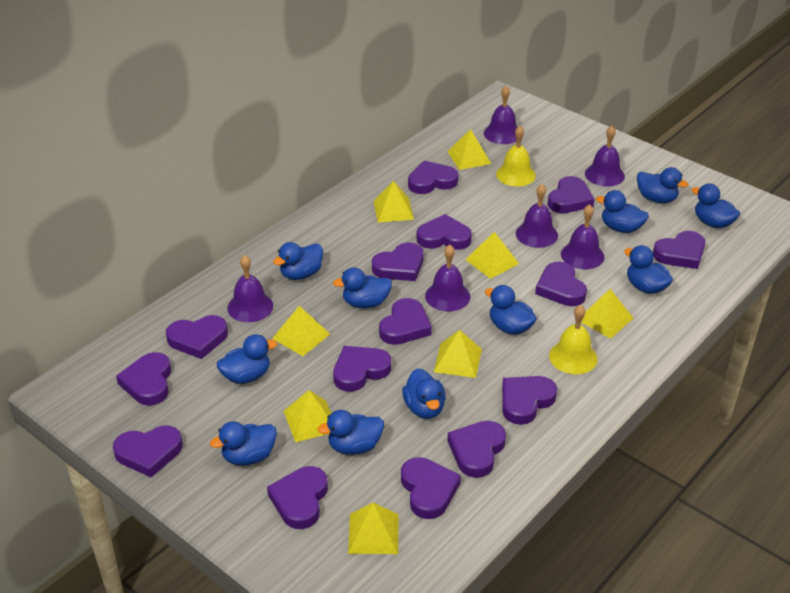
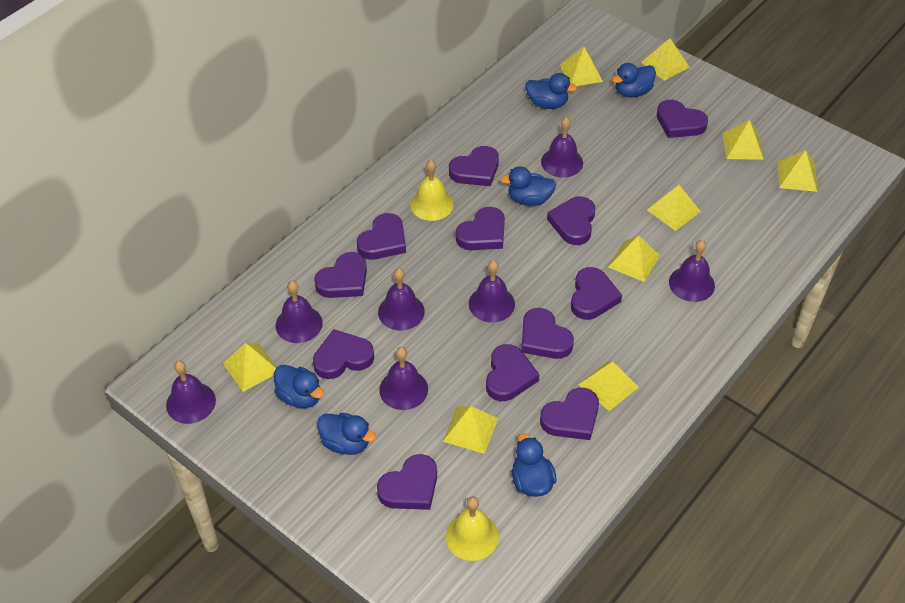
blue duck: [210,421,277,466] [217,334,277,384] [273,242,323,280] [318,410,384,455] [333,267,392,308] [402,368,446,419] [485,285,537,335] [596,190,649,233] [624,245,673,294] [637,167,688,203] [692,183,740,228] = 11 -> [274,365,324,408] [317,413,376,455] [500,167,556,206] [512,433,557,497] [526,73,577,109] [612,63,656,98] = 6
purple bell: [227,255,273,322] [425,245,470,311] [484,86,517,144] [516,184,558,248] [561,204,605,269] [585,126,625,187] = 6 -> [166,360,216,424] [276,281,323,343] [378,268,425,330] [379,347,428,410] [469,260,515,322] [541,117,583,178] [669,240,715,302] = 7
purple heart: [113,426,183,477] [116,352,171,406] [166,315,228,359] [267,466,328,529] [333,346,391,392] [372,242,423,281] [379,298,432,345] [401,457,461,519] [408,161,459,194] [417,214,472,250] [448,421,506,478] [502,376,557,425] [535,262,587,306] [547,176,595,213] [653,231,705,269] = 15 -> [313,329,374,379] [314,252,367,298] [357,213,406,260] [377,454,437,510] [449,146,499,186] [456,207,505,250] [486,344,539,401] [521,308,574,359] [540,388,599,440] [547,197,595,245] [571,267,622,320] [657,100,708,138] = 12
yellow pyramid: [272,306,330,356] [284,390,331,442] [348,503,398,554] [374,181,414,222] [434,330,482,378] [447,129,491,170] [465,232,519,279] [581,289,634,339] = 8 -> [223,343,277,392] [443,406,498,454] [560,47,603,86] [578,361,639,411] [608,235,660,282] [641,38,690,81] [647,185,701,231] [723,120,764,160] [778,150,817,192] = 9

